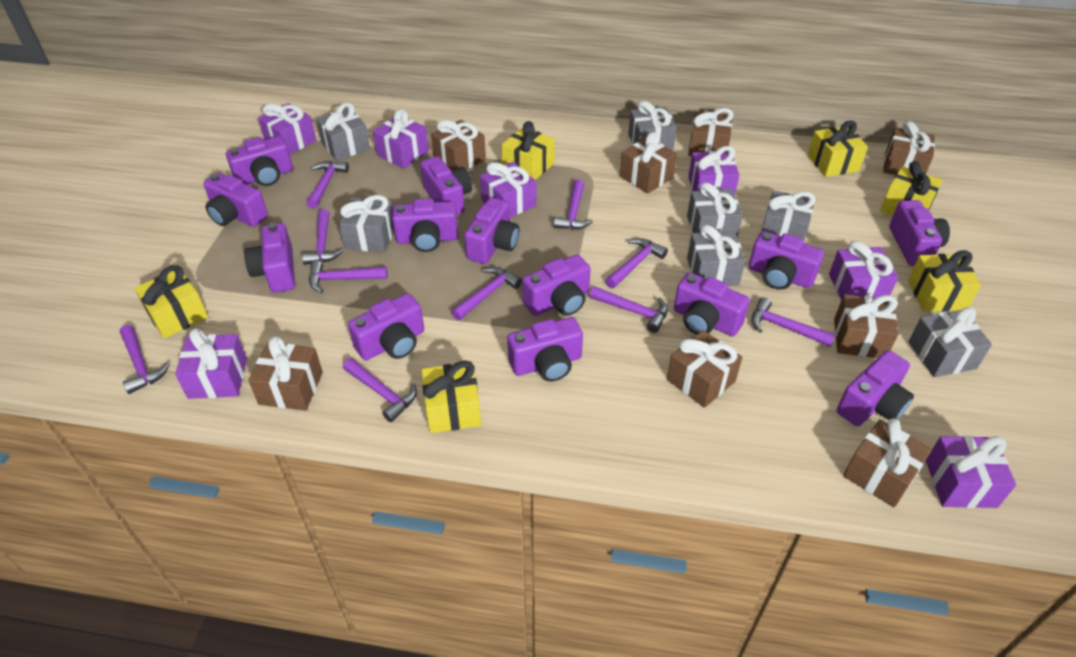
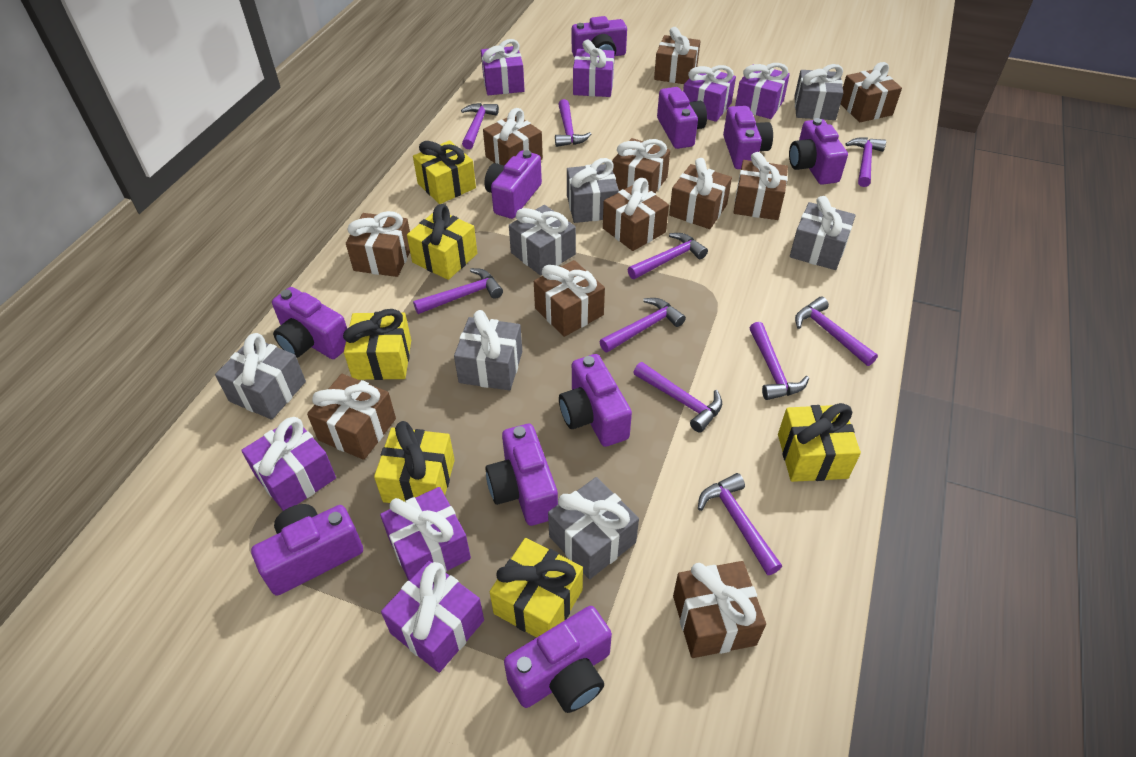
brown gift: [248,336,323,411] [431,120,486,170] [620,132,677,194] [667,330,742,408] [688,108,734,156] [834,294,898,358] [843,418,932,507] [883,121,935,175] = 8 -> [307,374,396,460] [346,211,410,277] [483,108,543,165] [534,260,605,337] [603,178,669,251] [612,138,670,193] [654,27,701,84] [669,158,732,229] [673,561,766,658] [733,152,788,220] [841,62,902,122] = 11
purple camera: [203,173,268,227] [226,136,293,186] [244,223,295,293] [348,293,424,361] [392,199,458,252] [420,156,472,214] [464,198,519,264] [507,317,583,381] [522,254,591,316] [674,272,750,336] [749,231,824,290] [837,350,914,426] [889,200,950,266] = 13 -> [251,504,363,595] [272,287,347,359] [484,150,542,219] [485,424,558,526] [504,606,612,713] [559,354,632,447] [572,16,627,58] [657,87,707,149] [723,106,773,169] [789,118,848,185] = 10

